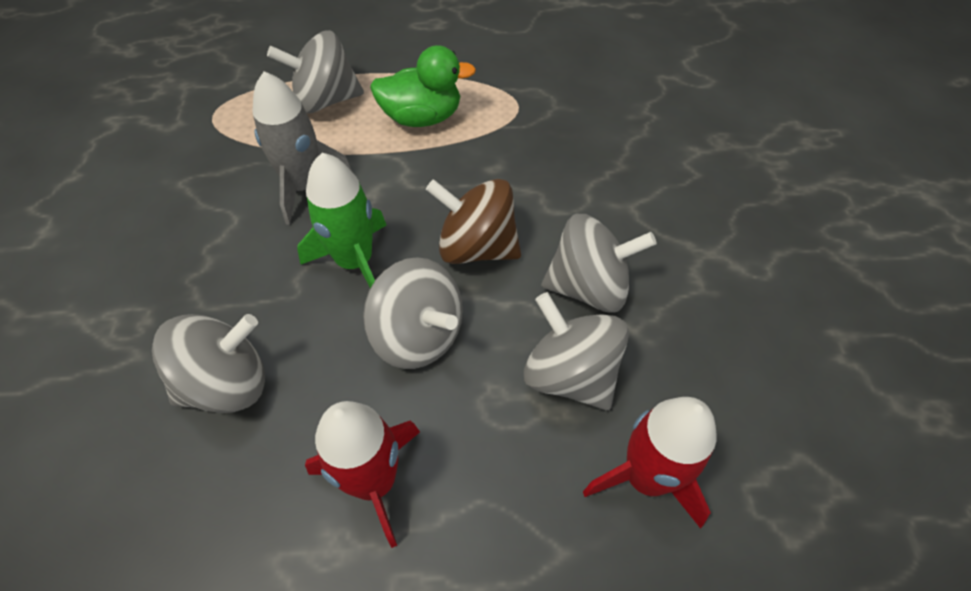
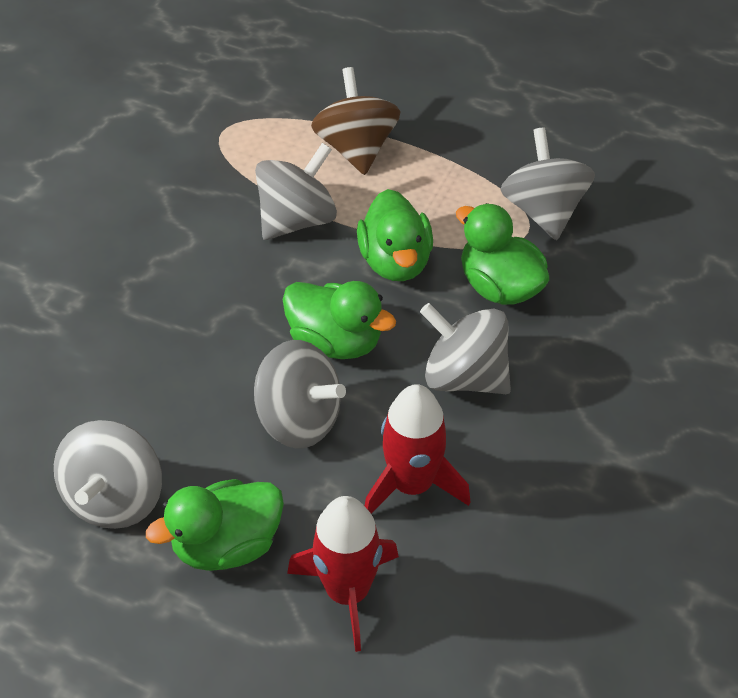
green duck: [370,45,476,127] = 1 -> [146,479,284,571] [283,281,396,359] [357,189,433,281] [456,203,549,305] = 4
green rocket: [297,153,386,288] = 1 -> none = 0
grey rocket: [252,71,353,225] = 1 -> none = 0

